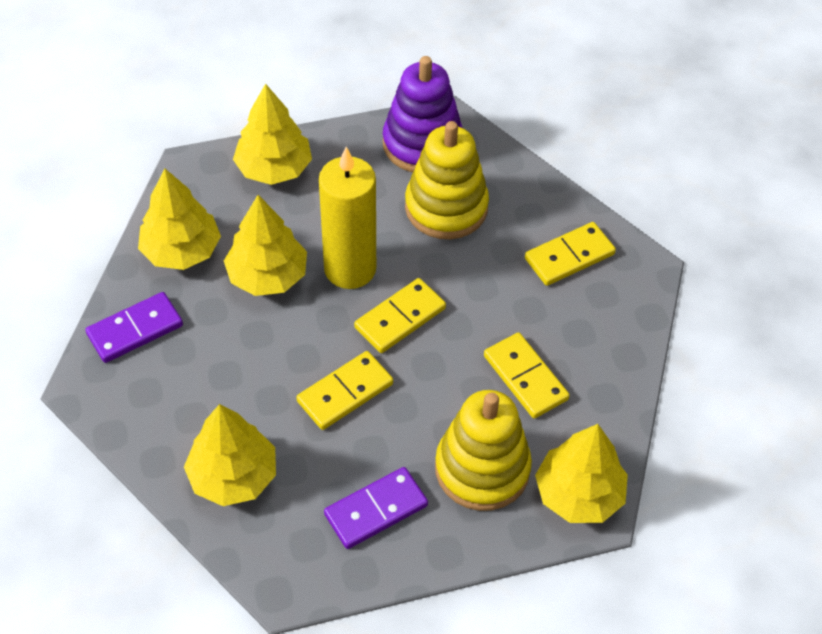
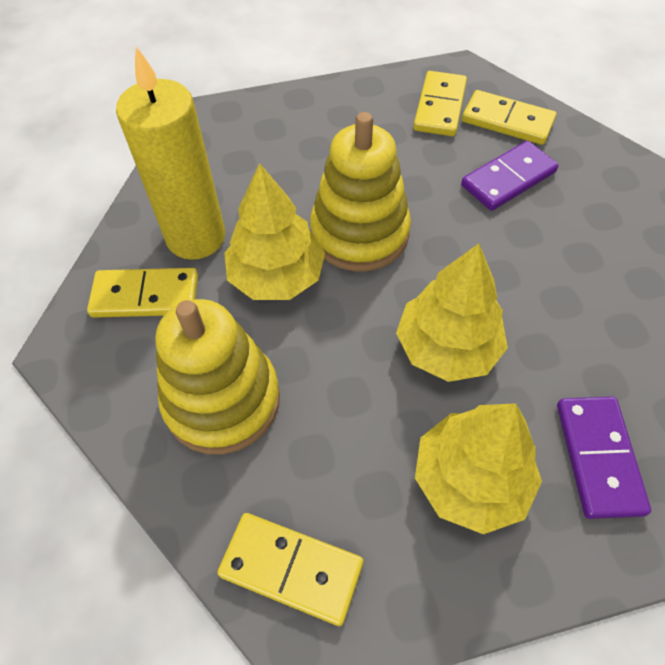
purple stacking toy: [383,56,463,172] = 1 -> none = 0
yellow tree: [138,169,221,270] [184,404,276,506] [224,195,307,296] [233,84,312,185] [535,424,628,523] = 5 -> [224,163,325,300] [396,244,508,382] [415,403,542,534] = 3

